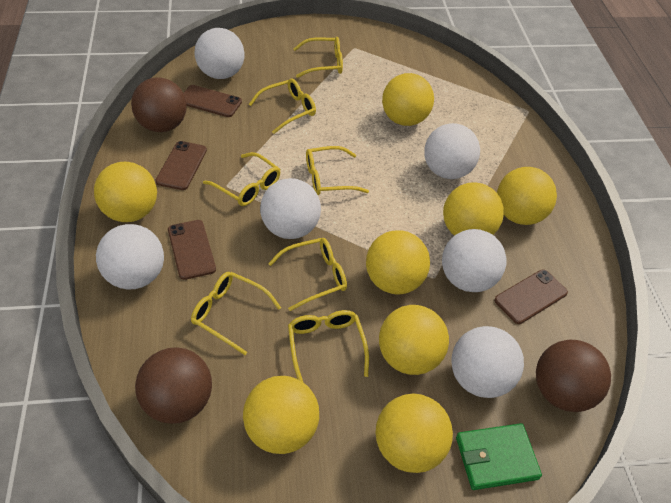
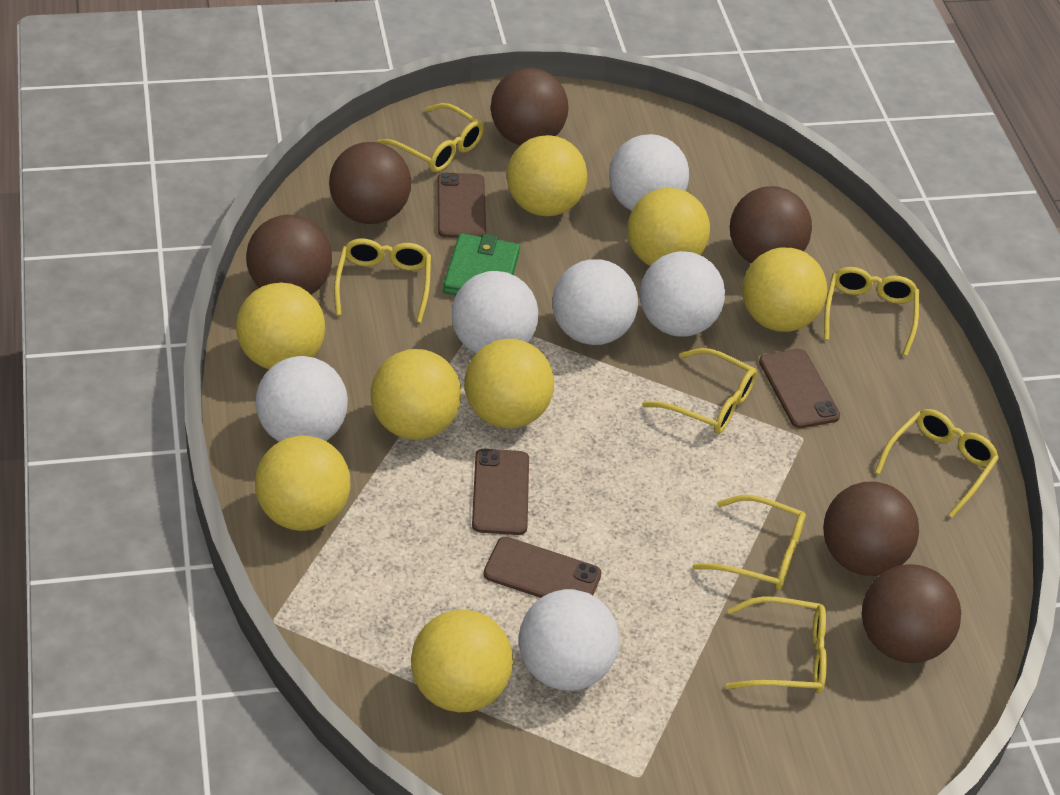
brown ball: [131,77,187,132] [135,347,212,424] [536,340,611,412] = 3 -> [246,215,332,294] [329,142,411,224] [491,68,569,145] [730,186,812,264] [823,482,919,576] [862,564,961,663] = 6

